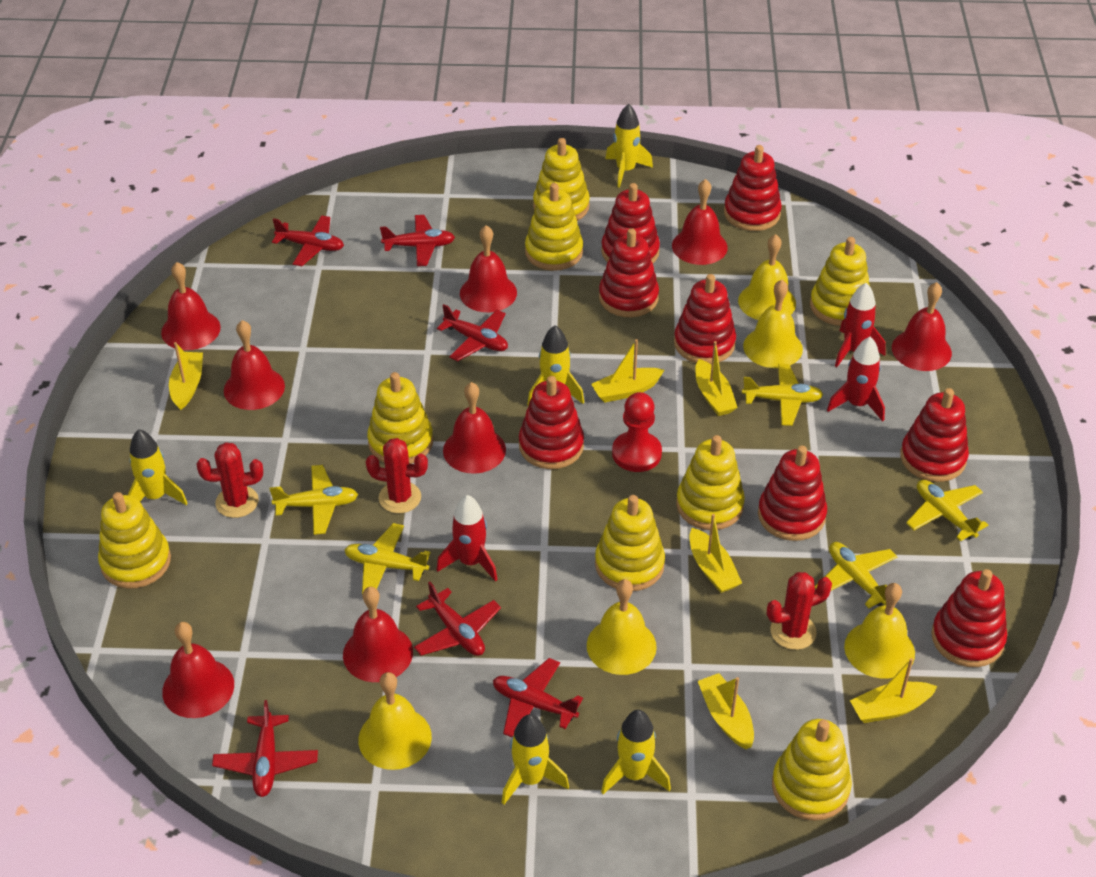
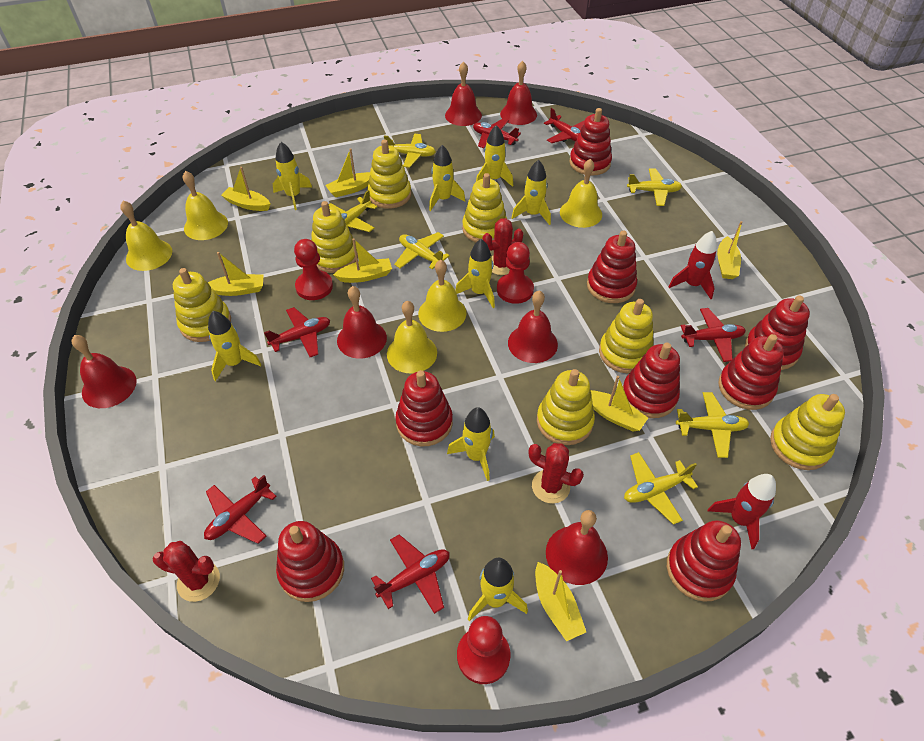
red bell: [161,262,221,350] [162,622,234,718] [224,320,285,410] [343,587,413,682] [443,382,506,474] [460,225,517,312] [672,179,728,265] [892,282,952,371] = 8 -> [72,335,136,408] [337,286,387,359] [445,62,482,126] [500,61,537,125] [508,290,558,363] [546,510,608,585] = 6
red pawn: [612,392,662,472] = 1 -> [294,239,333,300] [457,616,510,684] [497,242,534,304] = 3
red rocket: [437,495,498,582] [827,337,885,421] [835,283,886,367] = 3 -> [668,231,717,299] [708,474,776,549] = 2
yellow boat: [169,342,203,410] [591,339,664,403] [689,514,742,593] [695,341,738,416] [698,673,754,749] [850,658,937,723] = 6 -> [208,252,263,296] [221,167,270,211] [325,148,370,197] [333,238,392,283] [535,562,586,641] [591,376,648,431] [717,221,742,279] = 7
yellow plane: [269,465,358,535] [345,523,431,594] [742,364,823,426] [815,542,897,608] [906,480,988,541] = 5 -> [329,190,377,232] [384,134,436,168] [394,232,450,269] [624,452,698,525] [627,168,682,206] [676,392,749,458] = 6
yellow rocket: [128,429,188,505] [502,714,569,805] [527,325,584,406] [601,710,671,794] [605,104,653,188] = 5 -> [208,311,262,381] [273,142,312,210] [429,145,465,211] [447,407,495,481] [455,239,495,308] [468,558,528,622] [476,125,513,187] [512,160,551,225] = 8
yellow stacking toy: [98,492,171,589] [367,372,433,464] [525,183,583,271] [533,138,590,221] [595,495,665,591] [676,435,745,530] [772,719,852,821] [810,237,870,326] = 8 -> [173,268,231,342] [311,201,358,273] [368,139,411,209] [462,173,507,242] [537,369,595,445] [599,299,654,373] [770,394,845,470] = 7

